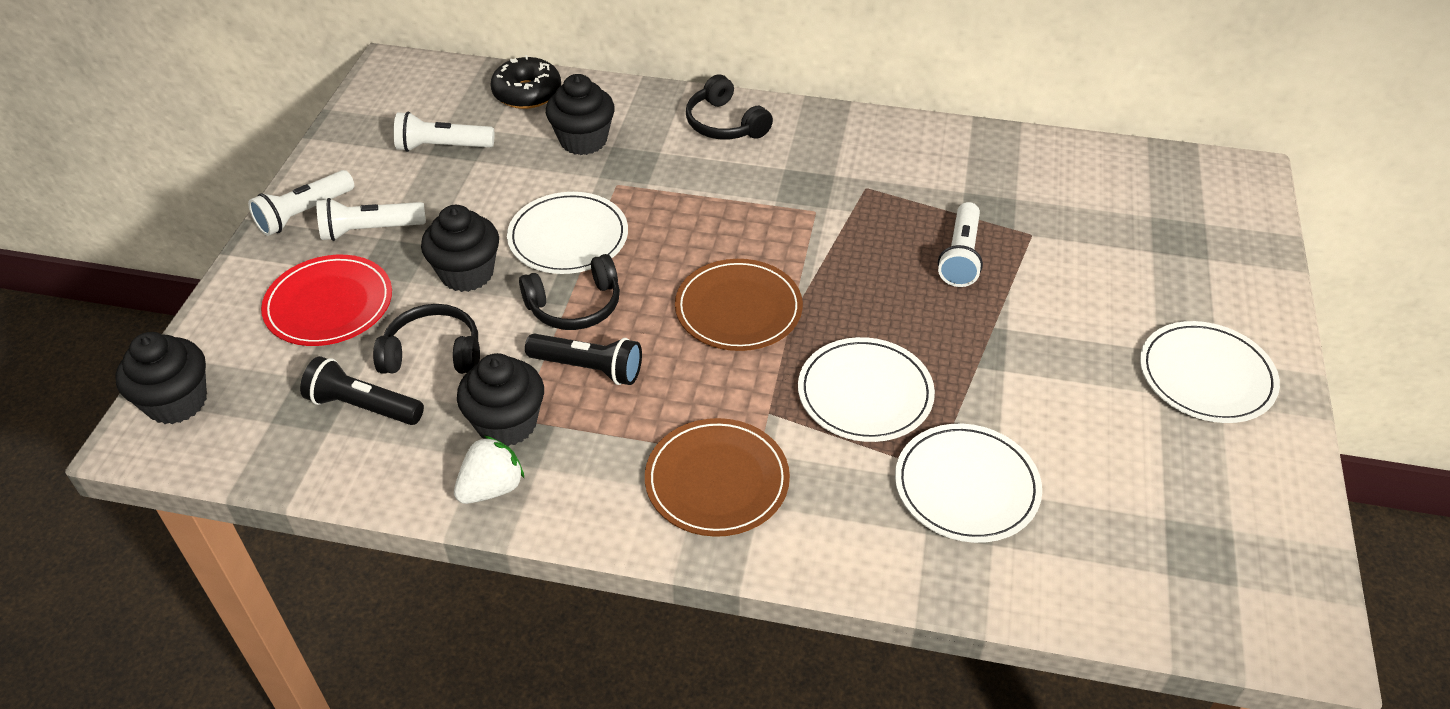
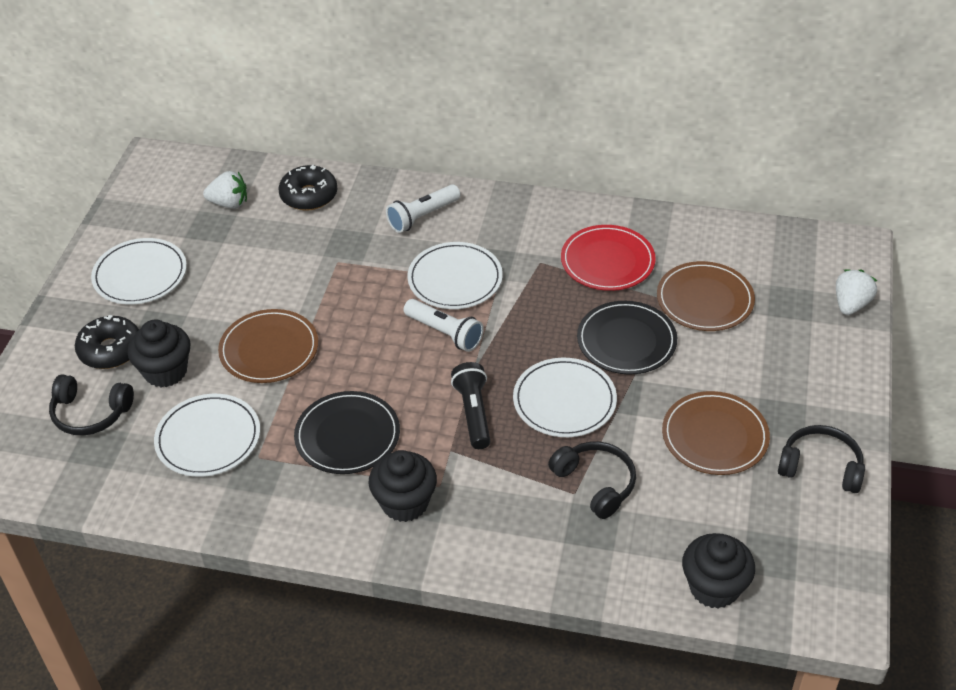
black cupcake: [115,332,207,424] [421,205,499,292] [457,353,544,446] [546,74,615,155] = 4 -> [128,319,191,387] [368,450,437,522] [682,533,755,609] = 3
black donut: [490,55,561,109] = 1 -> [75,315,139,369] [278,165,337,211] = 2
black flashlight: [300,356,424,425] [525,334,642,385] = 2 -> [451,362,490,449] = 1
black plate: none = 0 -> [294,391,400,474] [577,301,677,375] = 2
brown plate: [645,418,790,537] [675,259,803,351] = 2 -> [218,309,318,383] [657,261,755,331] [662,391,770,475] = 3
white flashlight: [248,170,354,236] [317,198,426,241] [394,111,494,152] [938,202,983,287] = 4 -> [386,184,460,233] [404,299,484,352] = 2
white strawberry: [454,436,524,504] = 1 -> [203,171,247,209] [836,270,877,315] = 2

